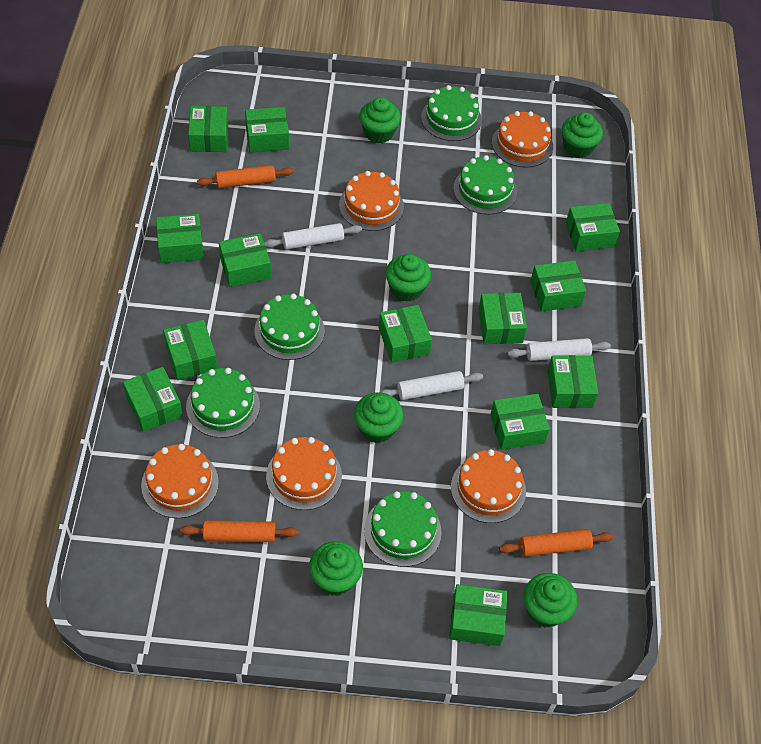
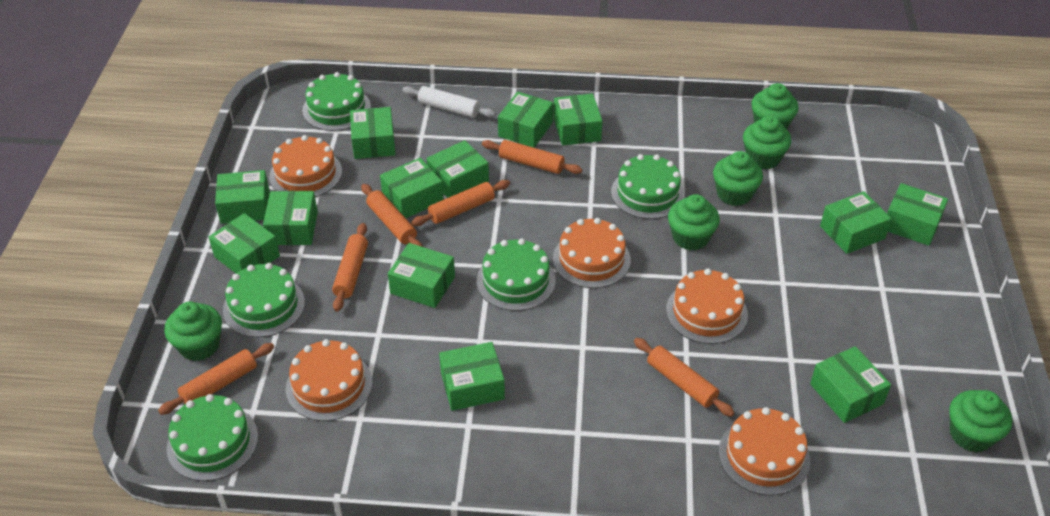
orange rolling pin: [180,520,299,542] [197,165,294,188] [499,529,613,557] = 3 -> [158,343,274,415] [332,223,368,312] [361,184,423,247] [411,180,510,226] [482,140,582,174] [634,338,734,417] = 6
white rolling pin: [264,223,362,250] [379,371,483,400] [507,338,611,361] = 3 -> [402,86,496,118] = 1

